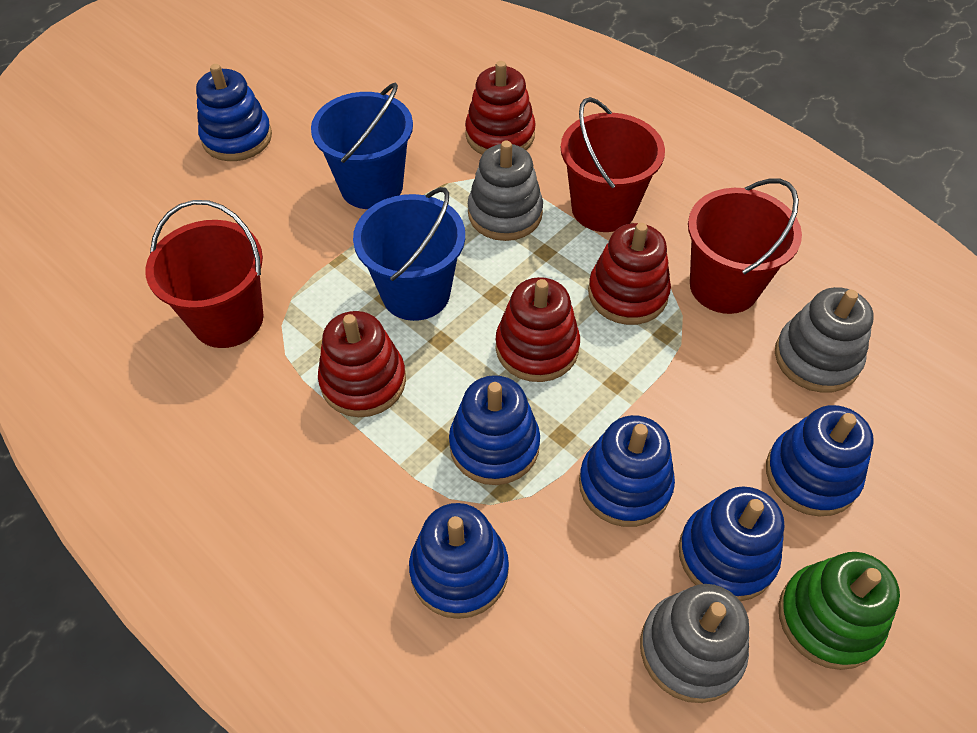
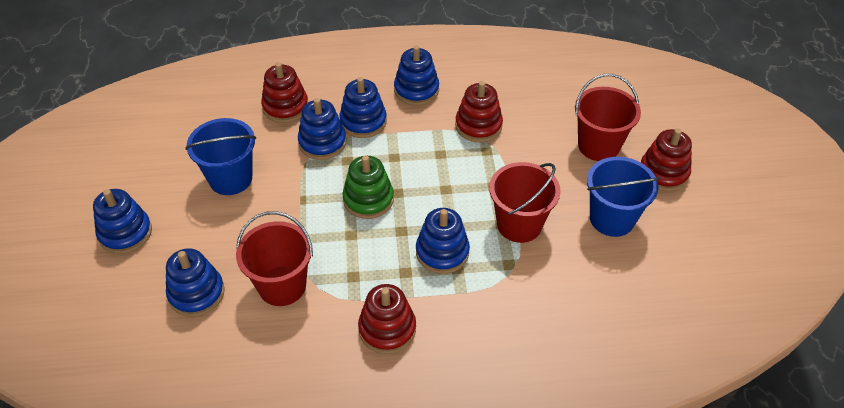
grey stacking toy: [468,141,543,241] [640,584,749,703] [775,287,874,393] = 3 -> none = 0

